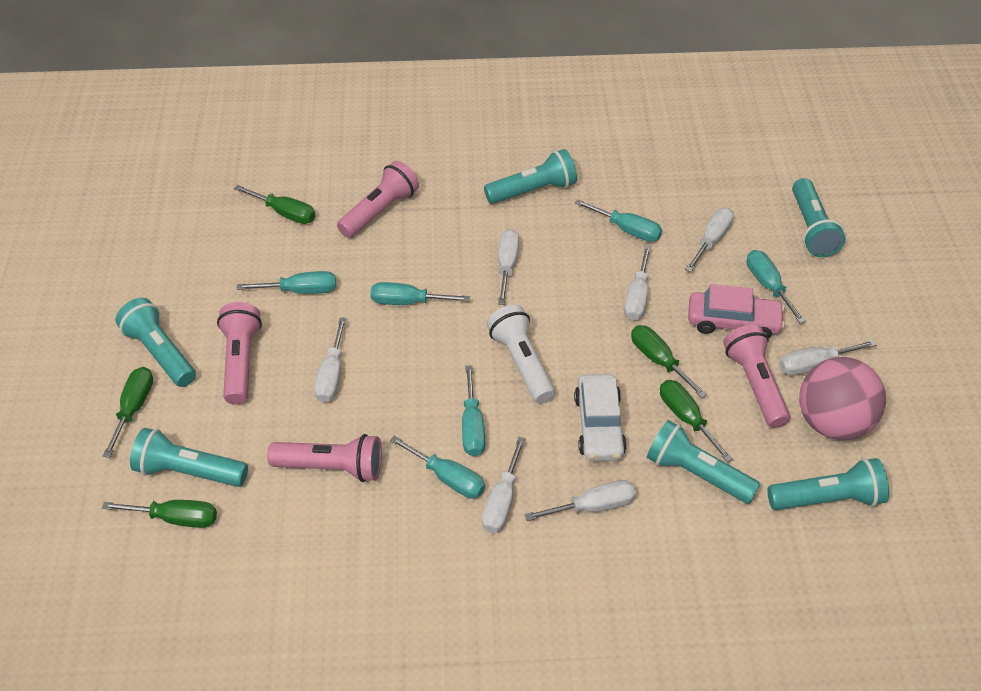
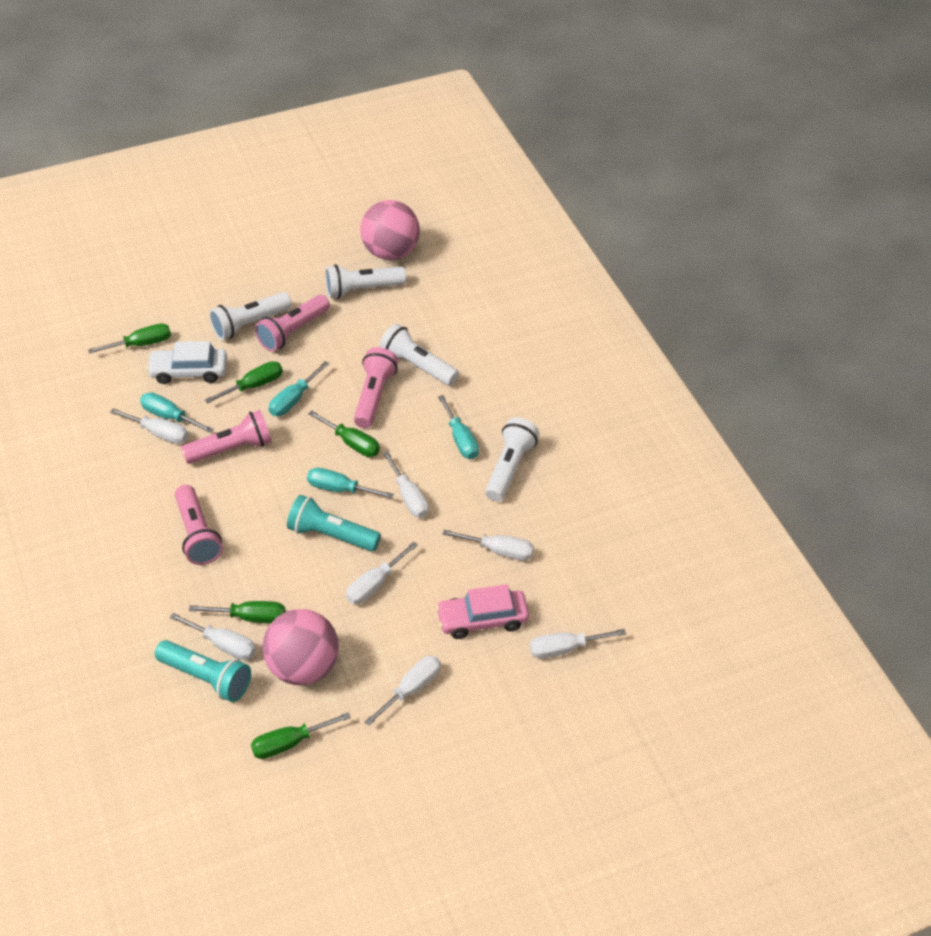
pink ball: [799,357,886,440] = 1 -> [262,609,339,685] [360,200,420,260] = 2
turquoise flashlight: [115,298,196,387] [130,428,248,487] [484,149,577,204] [647,420,761,504] [767,458,889,510] [792,178,845,257] = 6 -> [155,640,251,702] [287,495,381,552] = 2
turquoise screwdriver: [237,271,336,294] [371,282,470,305] [390,436,485,498] [462,365,485,456] [575,199,662,242] [747,250,806,323] = 6 -> [140,392,214,433] [269,361,329,416] [307,468,394,499] [438,395,479,459] = 4
white flashlight: [487,305,555,404] = 1 -> [209,292,292,340] [325,264,406,299] [379,324,459,386] [485,418,539,502] = 4

